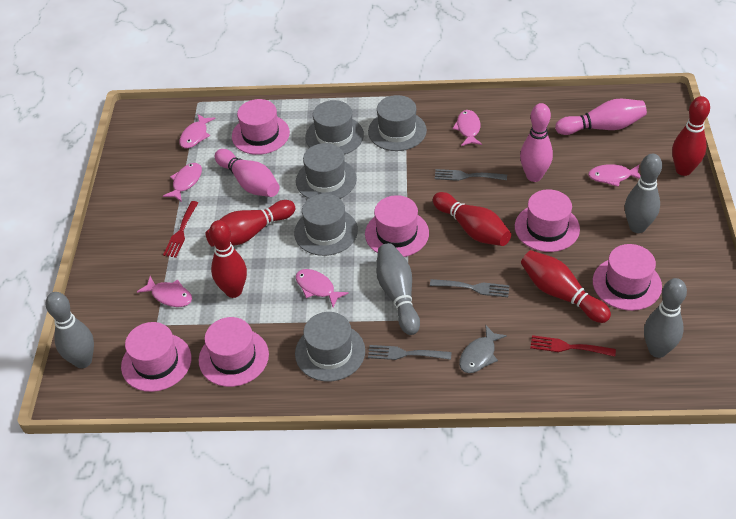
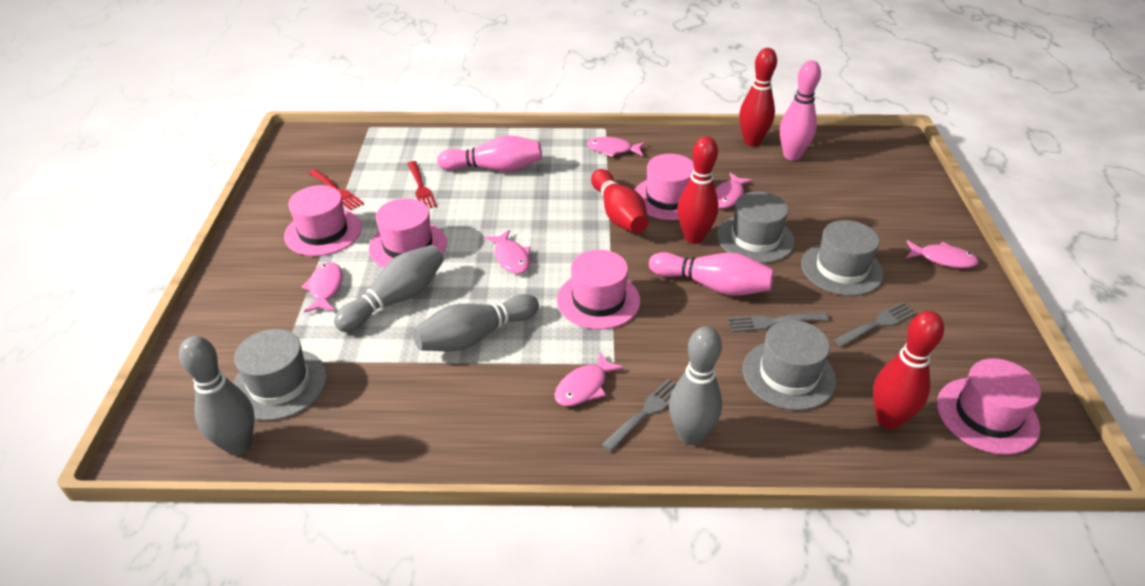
grey fish: [459,325,507,373] = 1 -> none = 0
grey hat: [294,194,358,256] [295,312,365,381] [296,143,357,199] [305,100,364,154] [368,95,427,151] = 5 -> [233,329,327,421] [717,192,795,263] [743,320,836,410] [801,220,884,296] = 4
pink hat: [121,322,191,392] [199,317,269,387] [232,99,290,155] [365,195,429,257] [515,189,580,252] [593,244,662,311] = 6 -> [284,185,362,256] [369,198,447,268] [557,250,640,330] [635,154,694,220] [937,358,1041,455] = 5
red bowling pin: [205,200,295,247] [209,220,247,298] [433,192,511,246] [521,250,611,323] [672,96,710,176] = 5 -> [591,169,648,233] [677,136,718,244] [739,48,777,146] [873,311,944,429] = 4

